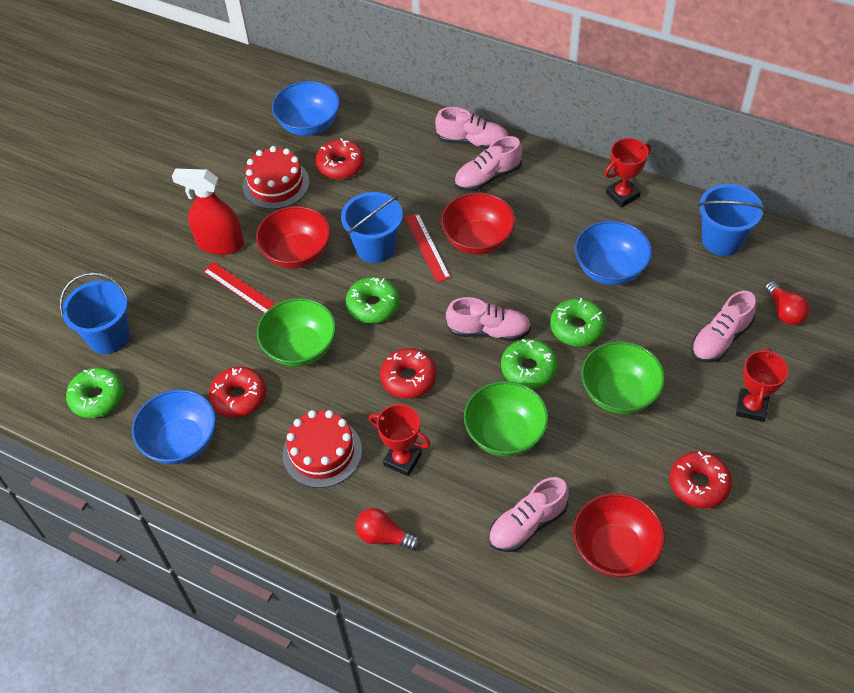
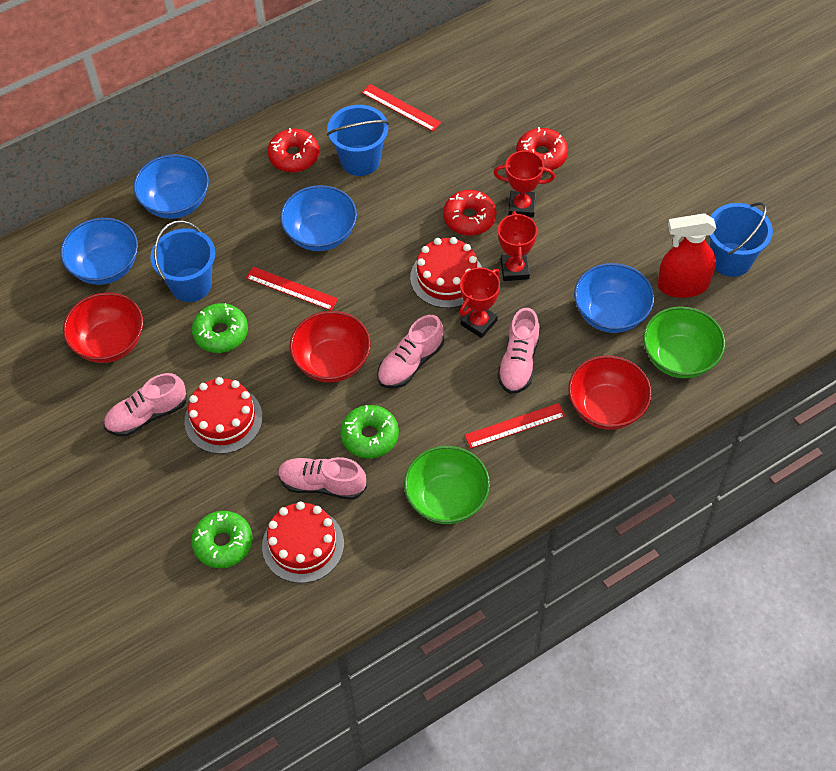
blue bowl: [132,389,216,464] [272,81,340,136] [575,221,652,285] = 3 -> [60,218,138,285] [133,154,209,219] [280,185,357,251] [574,263,654,333] = 4
green bowl: [257,298,336,367] [464,381,549,457] [581,341,665,414] = 3 -> [404,446,490,524] [643,306,725,378] = 2
green donut: [66,367,124,418] [346,277,400,323] [501,339,558,389] [550,298,606,346] = 4 -> [191,511,253,568] [192,303,248,353] [340,405,399,458] = 3
pink shoe: [435,107,508,149] [446,297,531,341] [454,136,522,191] [488,477,569,552] [691,291,756,363] = 5 -> [104,373,187,436] [278,457,367,500] [377,315,444,388] [498,308,540,394] = 4
red cake: [243,146,310,209] [283,410,362,488] = 2 -> [185,377,263,454] [262,502,344,583] [410,237,482,308] = 3
red donut: [209,367,266,418] [315,138,365,179] [380,348,437,399] [670,451,732,508] = 4 -> [267,128,319,172] [443,190,497,236] [516,127,568,172] = 3
red light bulb: [356,508,420,550] [765,281,810,325] = 2 -> none = 0
red ruler: [203,262,276,313] [405,213,451,283] = 2 -> [246,267,338,311] [361,84,441,131] [465,403,566,449] = 3

